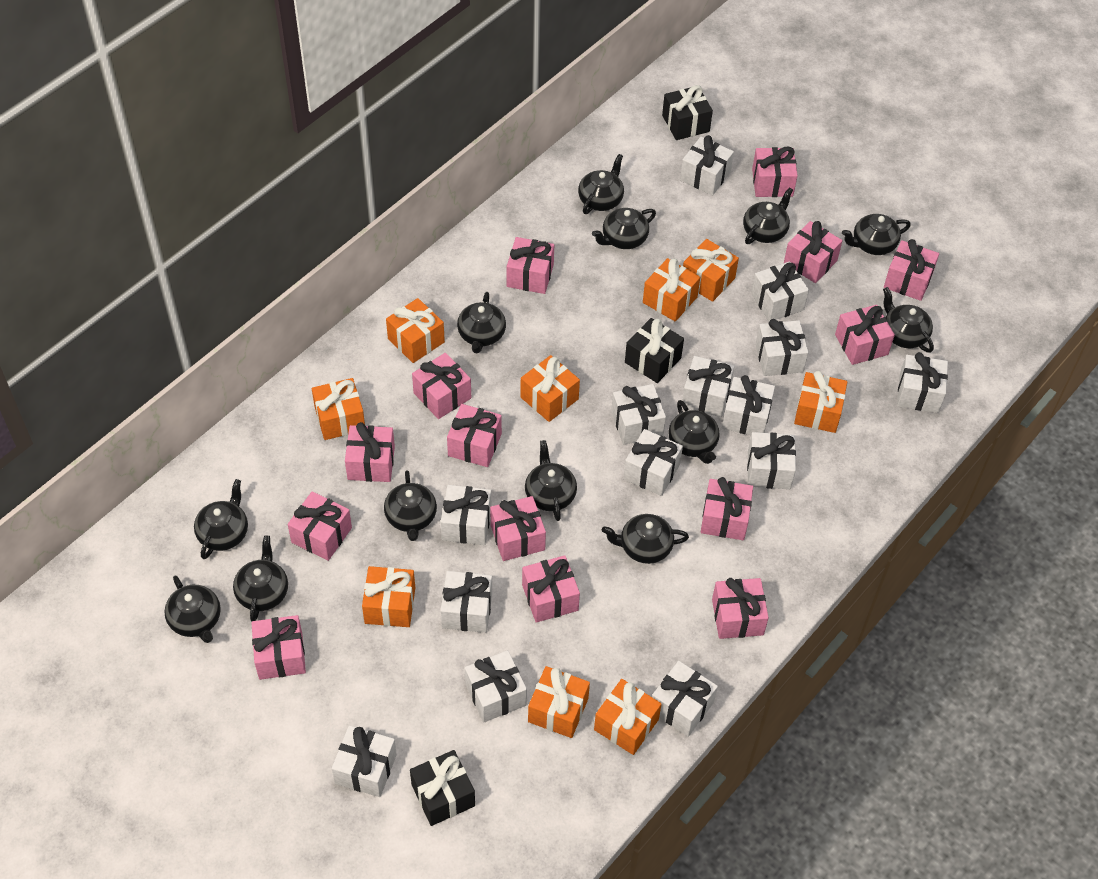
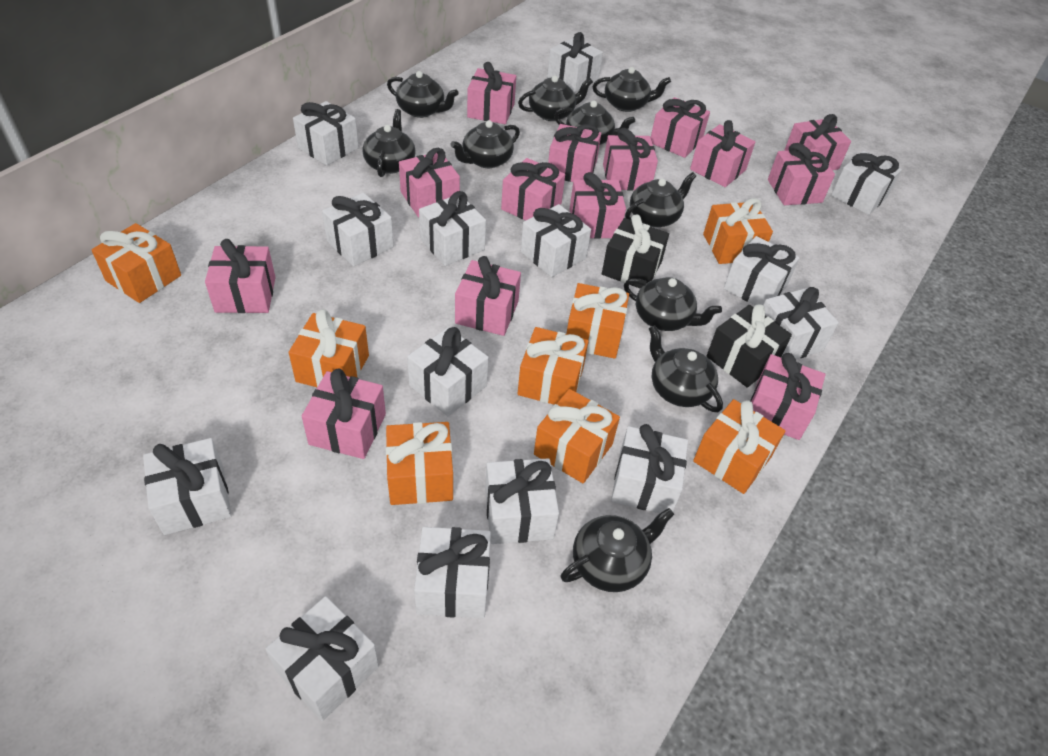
black gift: [410,750,475,826] [625,318,684,383] [662,85,713,140] = 3 -> [602,215,669,289] [706,304,792,388] = 2
black teapot: [164,576,221,643] [194,479,248,559] [233,535,288,621] [384,470,437,541] [457,292,506,354] [525,440,577,521] [578,154,624,214] [592,208,656,249] [602,514,689,564] [668,400,720,464] [743,187,793,244] [842,214,911,255] [883,287,934,353] = 13 -> [362,109,416,177] [387,71,459,118] [450,120,520,168] [518,75,593,121] [554,100,635,145] [561,508,674,592] [593,67,671,112] [624,277,722,331] [625,172,696,227] [649,325,723,412] = 10
orange gift: [312,378,365,440] [362,566,415,627] [386,298,445,363] [520,355,580,422] [528,666,590,738] [594,679,662,755] [643,258,700,322] [683,239,739,302] [794,371,847,433] = 9 -> [91,223,181,303] [289,309,369,387] [386,422,453,505] [517,327,589,405] [534,389,620,483] [566,283,629,359] [693,399,785,494] [703,198,773,264] = 8

